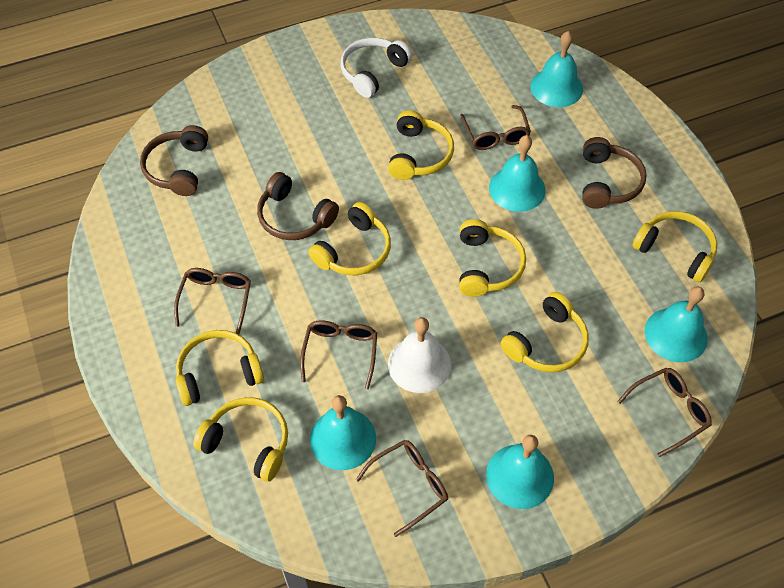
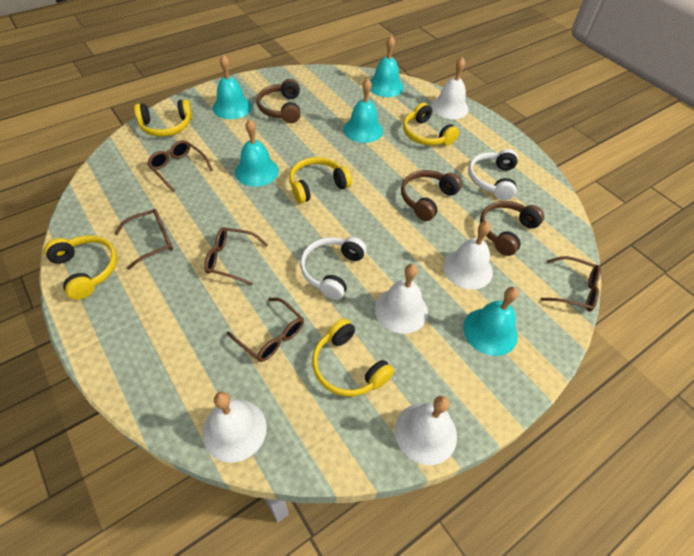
white bell: [388,317,451,393] = 1 -> [202,392,267,463] [375,264,428,334] [395,396,457,465] [431,57,469,119] [443,221,493,290] = 5
white headphones: [340,38,412,98] = 1 -> [300,237,366,300] [468,149,518,200] = 2
yellow headphones: [176,330,264,406] [193,397,288,482] [308,202,391,275] [388,110,454,180] [459,219,526,297] [501,292,589,372] [633,211,717,282] = 7 -> [44,235,117,300] [134,99,192,137] [289,157,352,204] [312,318,394,397] [403,103,459,146] = 5

